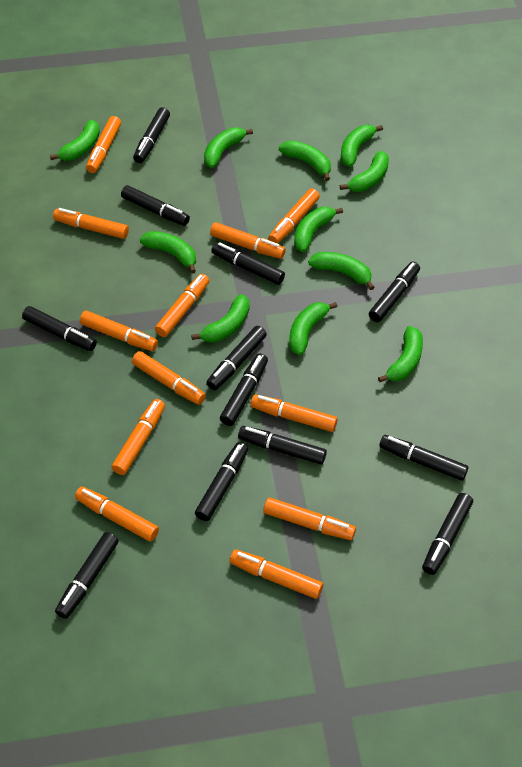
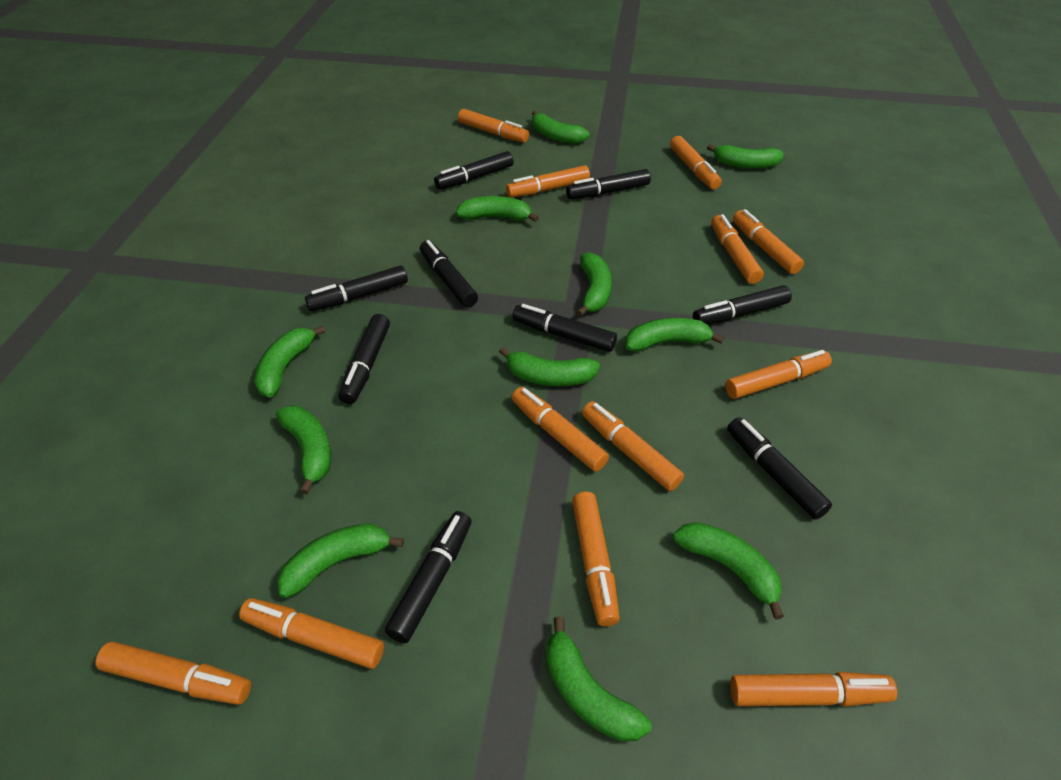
black marker: [22,306,97,351] [55,532,119,619] [121,185,190,226] [133,107,170,163] [195,442,248,521] [206,326,267,390] [211,242,285,285] [220,354,268,426] [238,426,327,465] [369,262,420,322] [379,435,469,481] [422,493,473,575] = 12 -> [305,266,408,311] [339,314,390,404] [385,511,472,643] [420,240,478,308] [434,151,514,190] [512,304,617,352] [566,169,651,199] [693,285,792,325] [727,417,832,520] = 9

